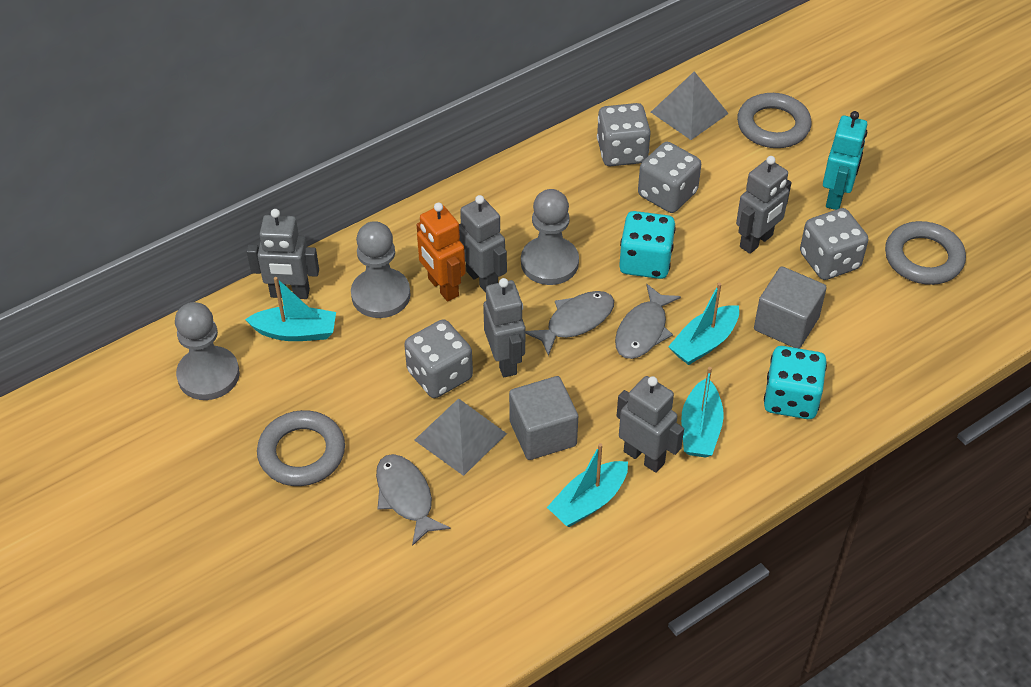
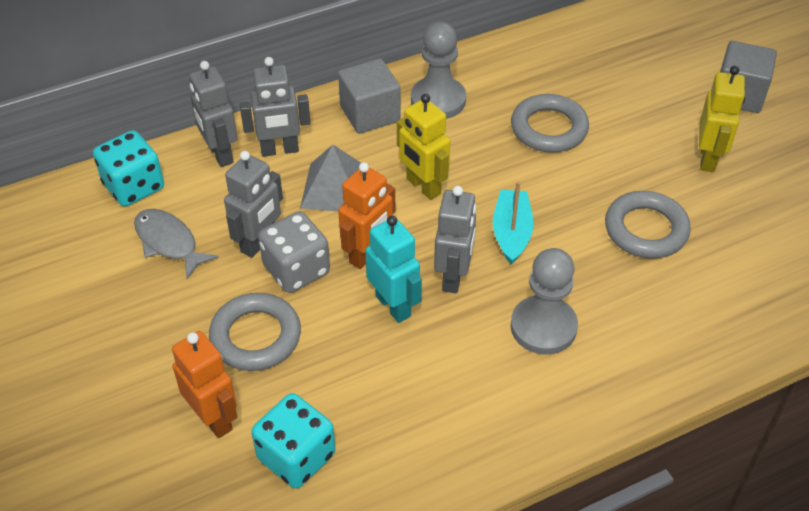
grey dice: [404,319,473,398] [597,103,651,166] [638,142,701,213] [800,208,868,280] = 4 -> [258,211,330,293] = 1
grey fish: [376,454,450,546] [525,291,614,356] [615,284,681,359] = 3 -> [134,209,219,279] = 1
grey pawn: [175,302,240,400] [351,221,411,318] [521,189,579,285] = 3 -> [411,21,466,119] [511,248,578,355] = 2
grey pyramid: [414,398,507,476] [651,71,729,140] = 2 -> [300,145,361,212] = 1
grey robot: [247,209,319,299] [459,195,507,292] [483,278,525,377] [617,376,684,473] [736,156,792,254] = 5 -> [189,61,238,167] [224,151,283,258] [240,57,311,157] [434,186,476,293] = 4
orange robot: [417,203,466,302] = 1 -> [172,331,238,438] [338,162,395,269] = 2
turquoise boat: [245,277,336,341] [547,443,628,527] [668,283,739,365] [681,367,724,458] = 4 -> [493,181,534,264] = 1
yellow robot: none = 0 -> [397,94,450,200] [699,66,745,172] = 2

